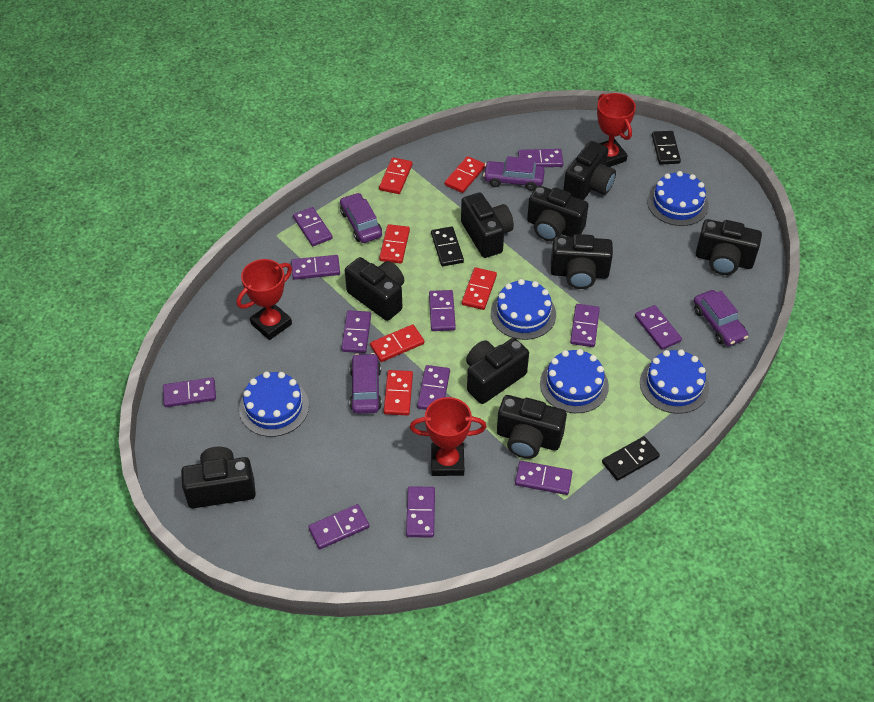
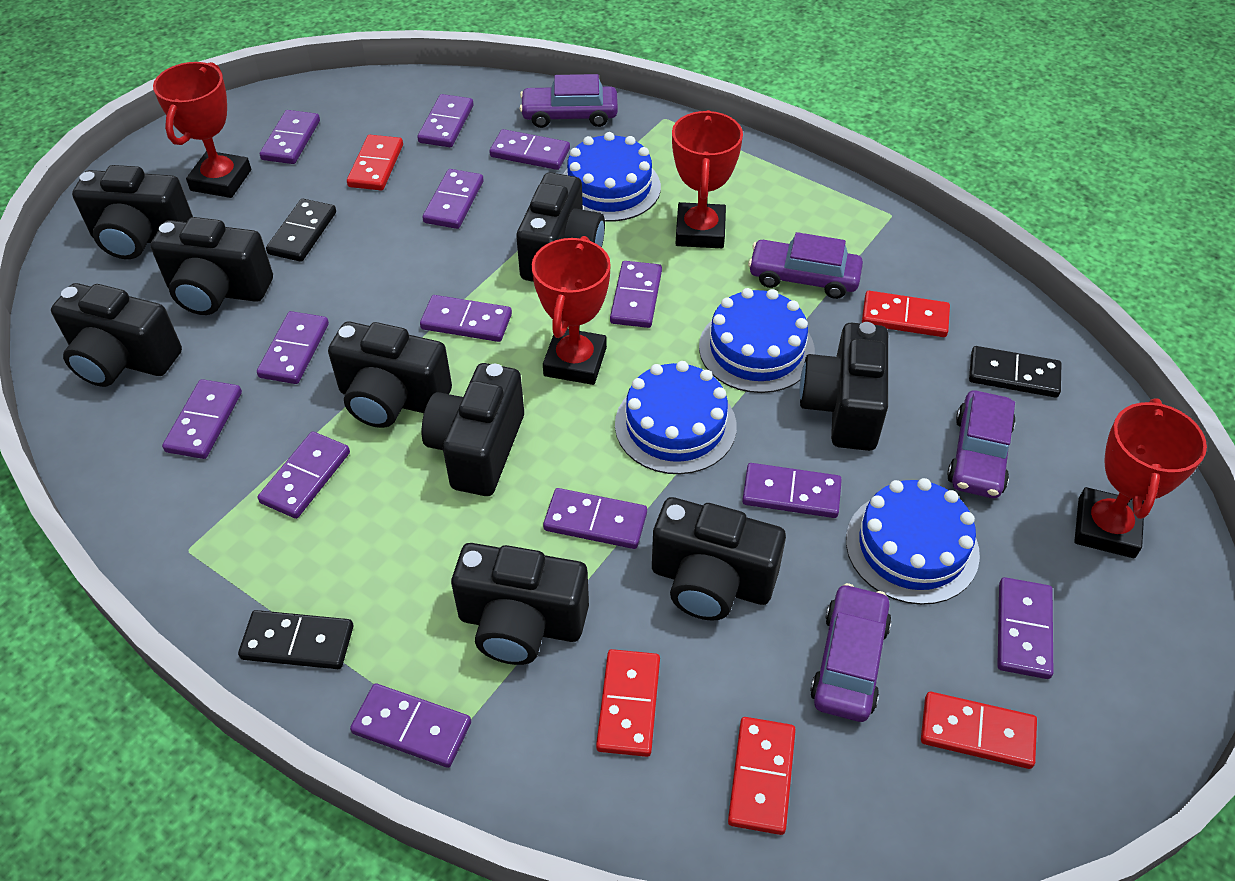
blue cake: [239,371,309,437] [491,279,556,340] [540,349,609,413] [640,349,709,414] [647,171,709,226] = 5 -> [563,132,661,222] [615,361,737,474] [699,288,815,393] [846,478,980,605] = 4
purple domino: [163,377,216,407] [291,255,340,280] [293,207,333,246] [308,504,369,549] [341,311,371,353] [406,486,435,538] [417,365,450,410] [429,290,456,331] [515,461,572,495] [518,149,563,167] [570,304,600,347] [635,305,682,350] = 12 -> [162,379,242,459] [257,311,329,384] [258,431,350,519] [260,110,320,164] [350,684,471,768] [417,94,473,147] [420,295,512,342] [422,169,483,229] [489,129,570,170] [543,488,647,549] [610,261,662,328] [742,463,842,518] [997,577,1053,679] = 13
red domino: [370,324,424,362] [379,157,412,194] [379,224,410,264] [384,370,413,415] [445,156,485,193] [462,267,497,310] = 6 -> [347,135,403,190] [596,649,660,757] [728,717,796,835] [862,291,950,337] [921,692,1037,769] = 5
red trophy: [237,259,292,340] [410,397,487,476] [597,93,636,167] = 3 -> [153,62,251,198] [532,236,611,385] [672,110,743,248] [1074,398,1207,558] = 4

